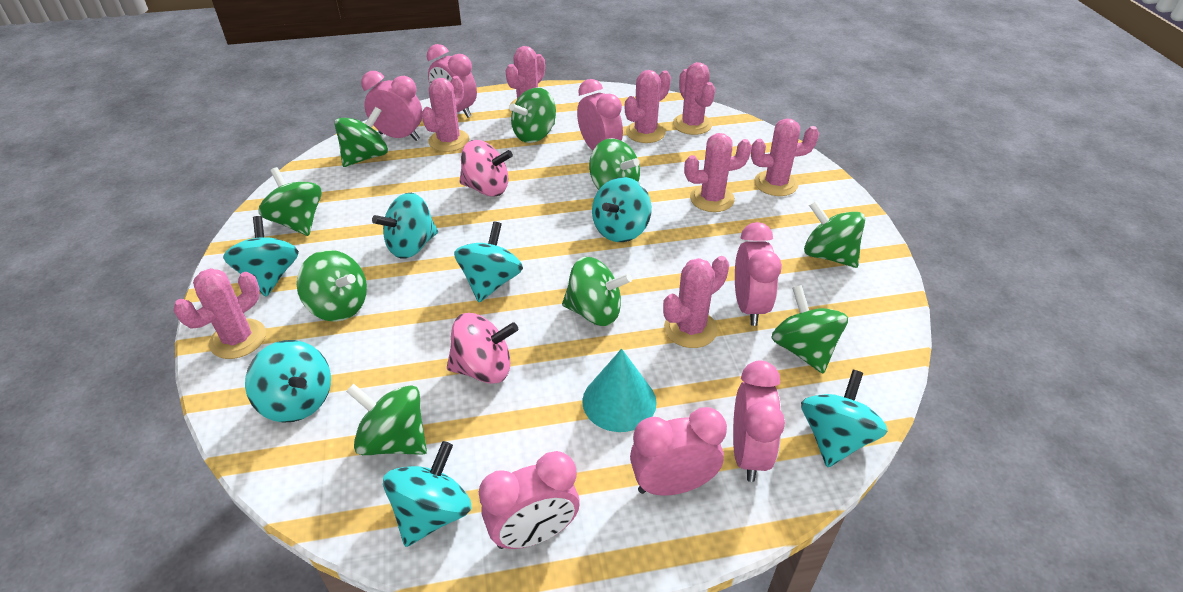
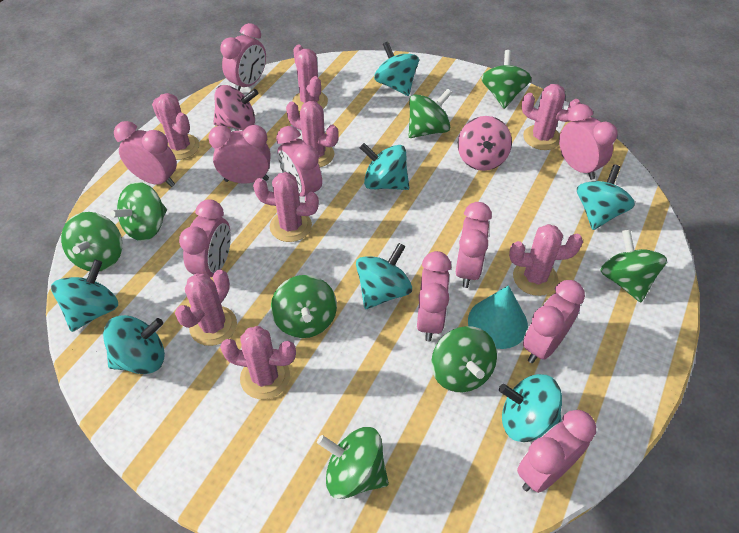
green spinning top: [258,167,322,236] [297,250,367,322] [334,107,388,167] [346,384,427,455] [509,88,556,143] [562,257,632,326] [589,138,640,190] [771,285,848,373] [804,201,865,268] = 9 -> [61,212,122,271] [110,182,167,241] [271,275,337,338] [317,427,389,499] [408,88,452,138] [431,326,497,392] [481,50,531,109] [600,229,667,302] = 8
pink clock: [361,71,422,141] [427,44,477,118] [479,451,580,549] [577,79,623,150] [630,407,727,496] [733,361,785,482] [735,222,782,326] = 7 -> [114,121,177,187] [179,199,231,277] [208,125,271,184] [220,23,266,91] [276,126,322,196] [417,251,451,341] [456,202,492,288] [517,410,596,493] [523,280,585,363] [559,104,617,180] = 10

